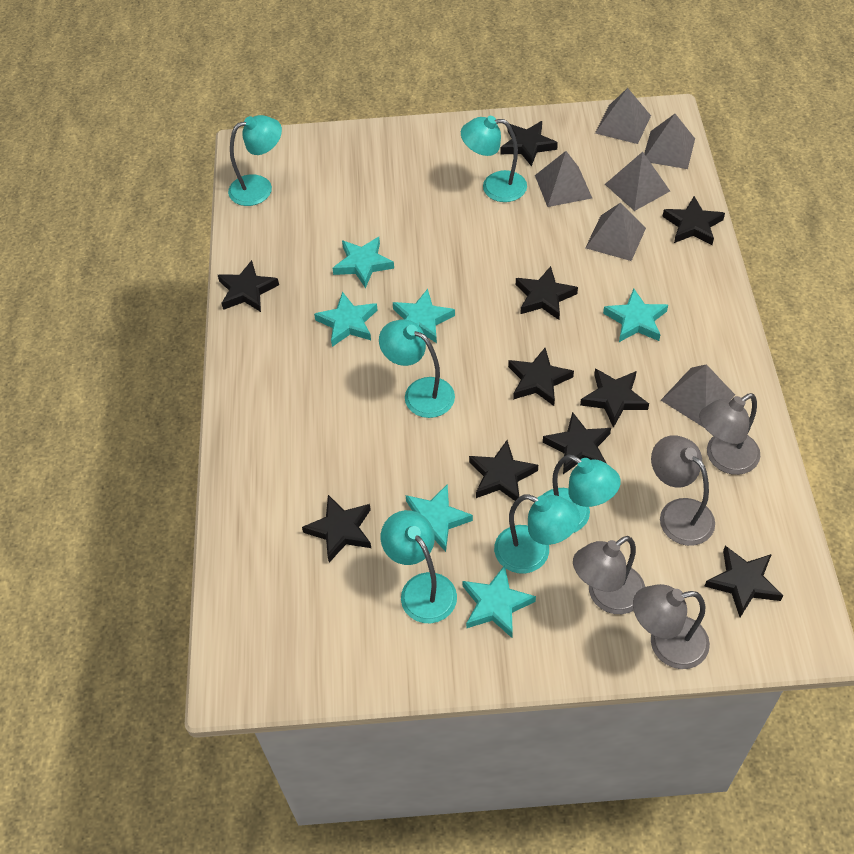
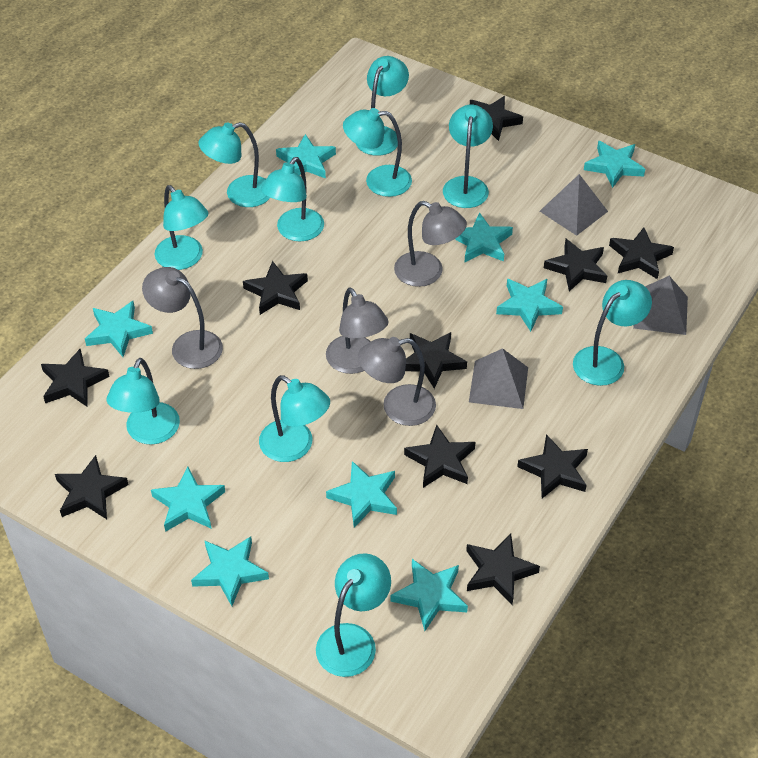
grey pyramid: [535,151,592,207] [585,202,646,261] [595,88,651,144] [605,152,670,211] [644,114,695,169] [661,364,735,427] = 6 -> [469,348,528,409] [540,174,608,236] [633,276,688,335] = 3
turquoise lamp: [228,115,282,206] [379,319,455,418] [381,510,457,623] [461,116,527,202] [494,494,580,574] [543,455,621,533] = 6 -> [106,358,180,445] [155,185,208,270] [199,122,270,207] [259,375,330,462] [261,157,324,242] [316,553,391,677] [343,108,412,197] [356,56,409,156] [443,105,493,208] [573,280,652,386] = 10
turquoise star: [314,292,378,347] [332,237,394,288] [392,289,455,343] [405,484,473,552] [462,565,536,638] [603,289,668,342] = 6 -> [85,301,153,357] [151,466,225,532] [191,536,269,606] [276,134,336,179] [326,461,397,527] [391,559,468,631] [455,212,513,263] [496,279,563,332] [584,141,645,188] = 9

